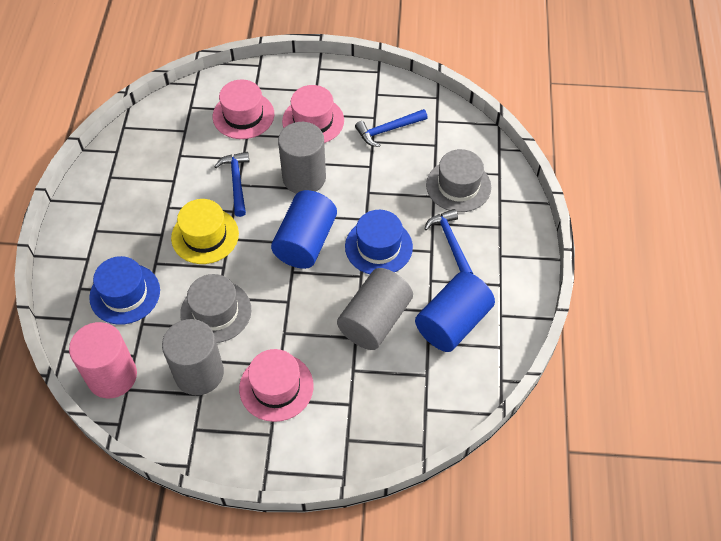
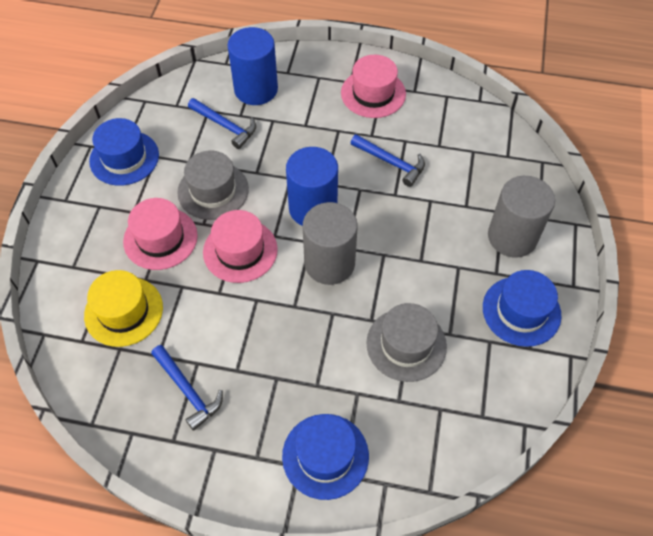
blue hat: [89,256,160,325] [345,210,413,274] = 2 -> [89,118,159,186] [282,414,369,500] [483,270,561,347] = 3
grey cylinder: [162,319,224,395] [278,122,326,194] [337,268,413,350] = 3 -> [303,202,357,285] [488,176,555,258] = 2
pink cylinder: [69,322,137,398] = 1 -> none = 0

